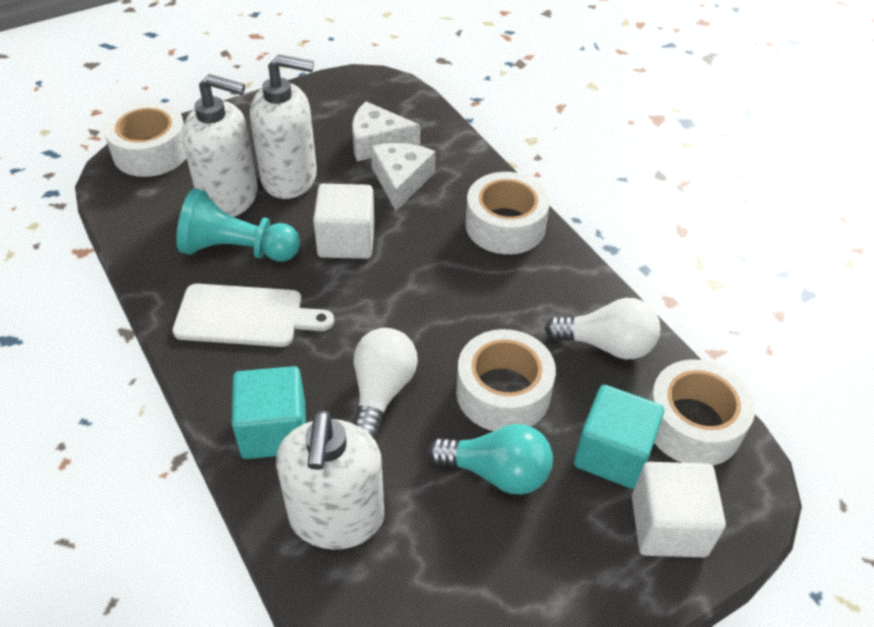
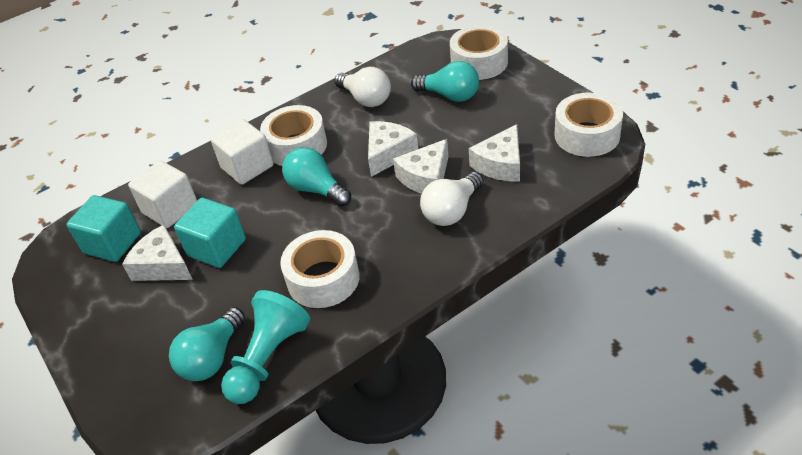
turquoise light bulb: [428,424,553,494] = 1 -> [169,307,245,381] [282,147,351,207] [411,61,479,102] = 3
white cheese: [352,101,420,161] [371,143,436,211] = 2 -> [122,225,193,281] [368,121,418,177] [393,139,449,194] [469,124,520,182] = 4
white cutting board: [172,284,334,347] = 1 -> none = 0
white soap dispenser: [182,74,258,217] [250,55,317,199] [276,410,384,549] = 3 -> none = 0

